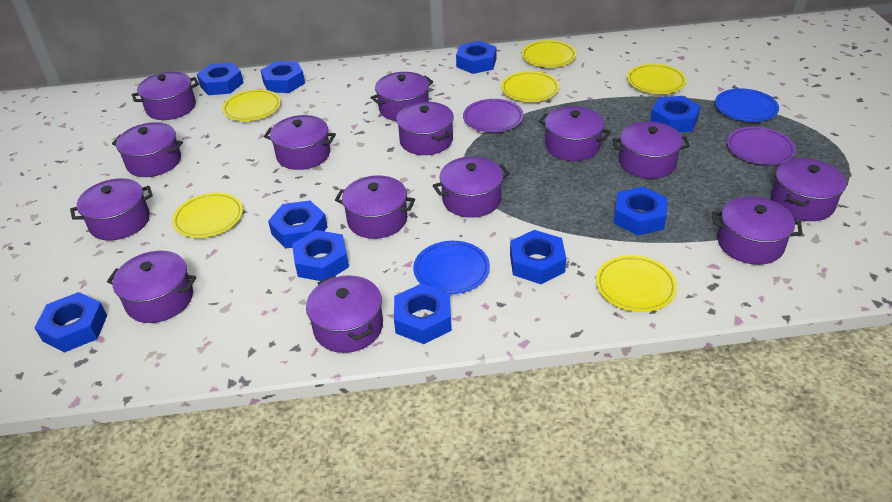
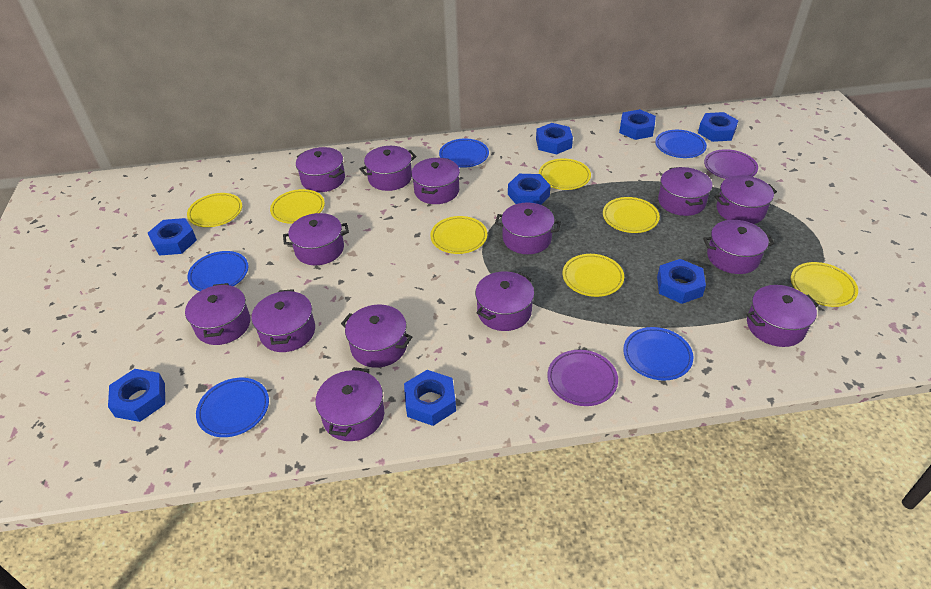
blue nut: [35,292,107,353] [197,62,244,95] [260,61,305,93] [268,201,327,248] [292,230,349,281] [394,283,452,344] [456,41,497,74] [510,230,566,284] [614,187,668,236] [650,96,701,133] = 10 -> [108,369,165,422] [148,218,197,256] [404,370,456,426] [508,174,551,205] [536,123,573,155] [619,109,656,140] [657,259,706,304] [698,112,739,142] = 8
blue plate: [413,241,490,294] [715,88,779,122] = 2 -> [187,251,249,291] [196,378,269,437] [439,139,489,168] [623,327,693,381] [655,130,707,158] = 5
yellow plate: [172,193,243,238] [222,89,281,121] [501,71,559,102] [522,40,576,67] [596,255,677,312] [627,64,686,94] = 6 -> [187,193,242,227] [270,189,325,224] [430,216,487,254] [539,158,591,190] [563,254,624,297] [603,197,660,233] [791,262,858,307] = 7

